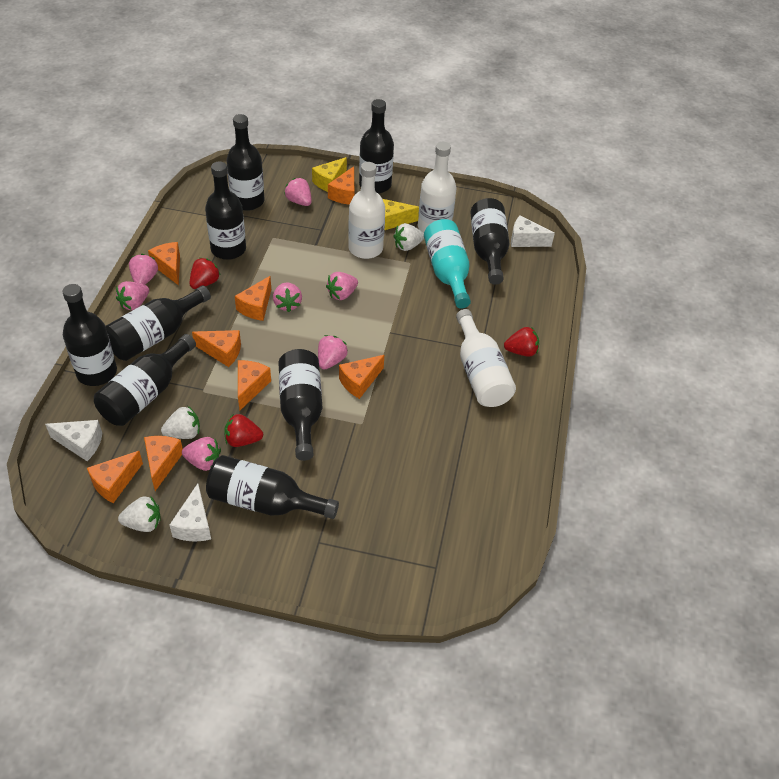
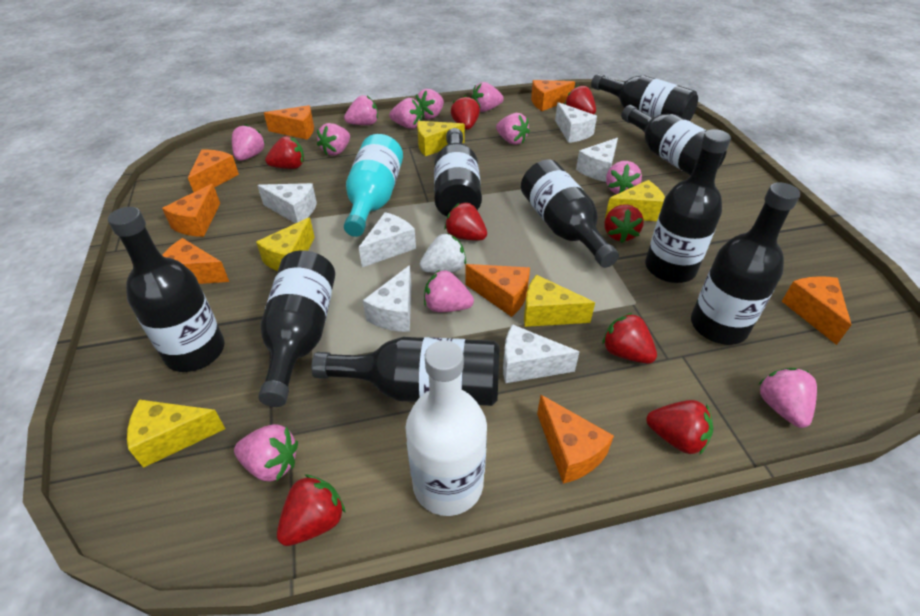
pink strawberry: [116,281,149,310] [129,254,158,285] [182,437,221,471] [273,283,302,312] [284,178,312,206] [318,335,348,370] [326,272,358,300] = 7 -> [232,124,265,161] [234,424,298,481] [317,123,350,156] [344,95,378,125] [389,98,423,129] [416,89,444,119] [424,270,474,312] [471,82,504,112] [496,113,530,145] [606,161,642,194] [758,368,817,428] = 11
red strawberry: [190,258,220,289] [224,414,263,447] [504,327,539,357] = 3 -> [265,136,304,169] [277,474,345,546] [444,202,487,241] [451,96,480,130] [565,85,596,114] [602,313,657,364] [605,204,644,243] [646,400,713,454] = 8
white bottle: [348,162,385,259] [418,142,456,233] [456,309,516,407] = 3 -> [405,340,487,516] = 1
white cheese: [45,420,102,461] [169,483,211,542] [511,216,555,247] = 3 -> [257,183,317,223] [359,212,416,267] [363,265,412,332] [503,324,579,383] [555,102,597,143] [576,138,618,182] = 6
white strawberry: [118,496,161,532] [161,406,200,439] [394,223,424,251] = 3 -> [420,233,466,273] = 1
yellow cheese: [312,157,347,192] [383,199,419,230] = 2 -> [127,399,225,468] [256,217,315,271] [417,121,465,156] [524,275,595,327] [605,180,665,221] = 5

